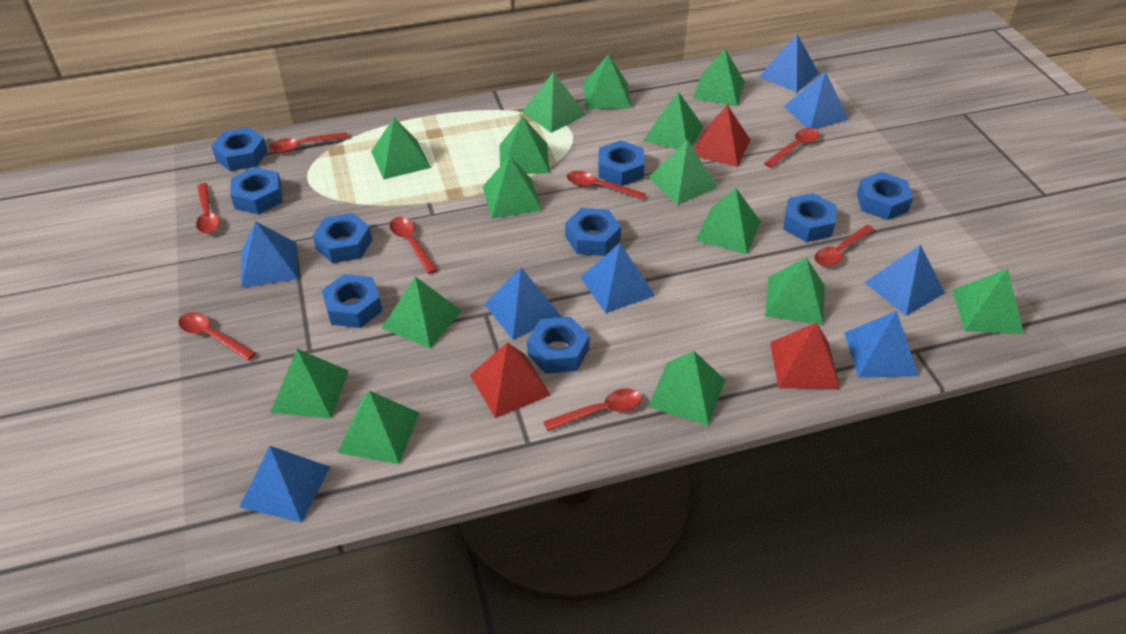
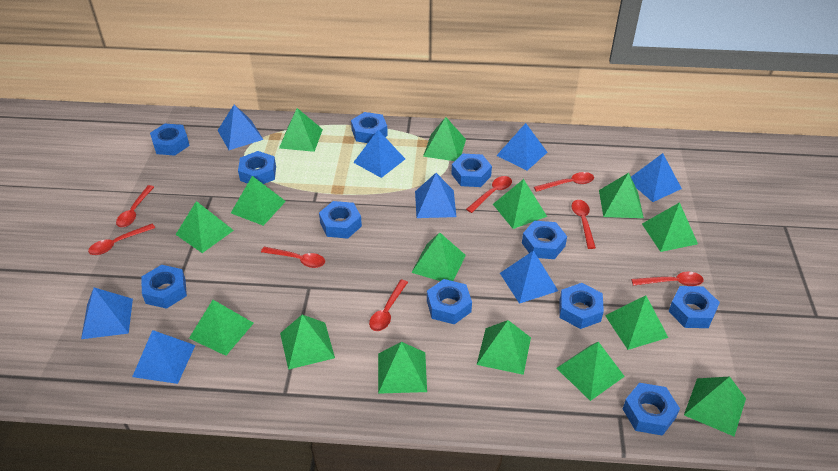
blue nut: [211,127,268,171] [230,167,282,215] [313,213,372,263] [322,274,383,328] [527,317,590,374] [565,208,621,256] [598,140,645,186] [783,193,837,242] [857,172,913,220] = 9 -> [141,265,187,309] [150,124,190,156] [238,151,276,184] [319,201,362,239] [351,112,388,143] [427,279,472,324] [451,154,492,187] [522,221,567,259] [559,283,604,329] [623,383,680,436] [668,286,720,328] = 11
red pyramid: [470,342,551,418] [694,105,750,167] [770,322,840,389] = 3 -> none = 0

